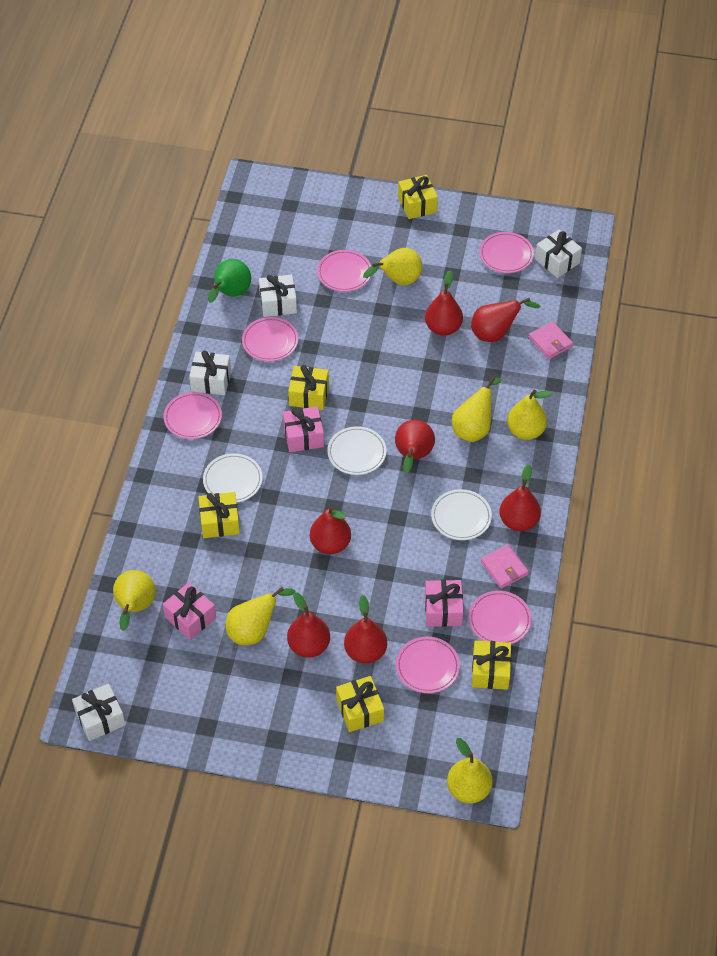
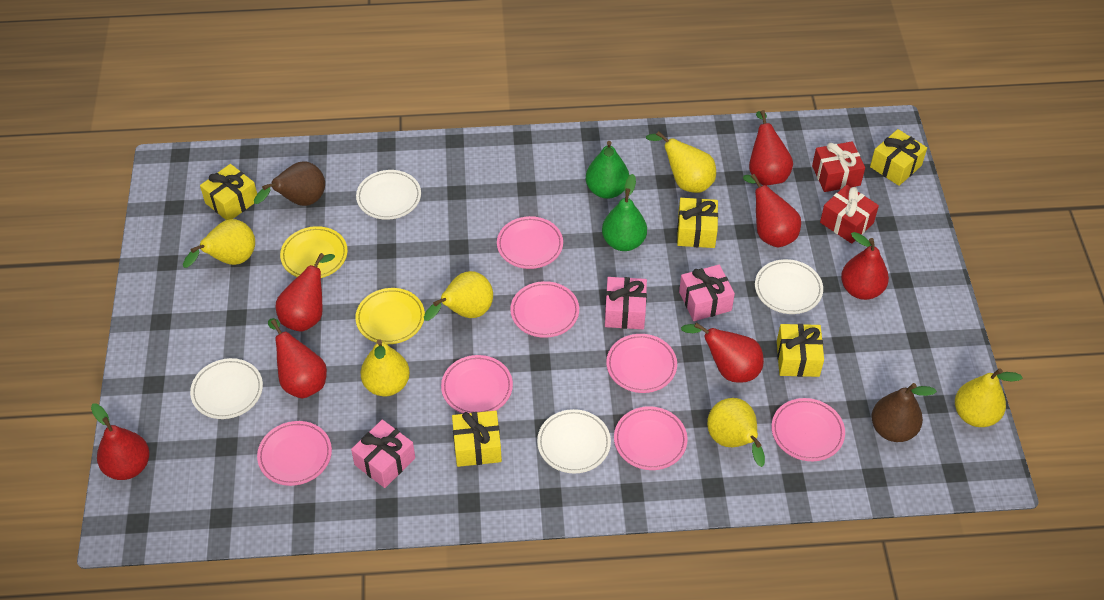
brown pear: none = 0 -> [254,161,325,206] [871,383,937,442] = 2
green pear: [208,259,251,303] = 1 -> [586,141,629,199] [602,174,647,251] = 2
pink plate: [164,392,222,439] [242,317,298,361] [317,250,371,292] [396,636,460,693] [468,591,531,644] [479,232,534,273] = 6 -> [257,421,332,486] [441,355,513,413] [497,216,563,269] [510,281,579,338] [606,334,677,393] [614,406,688,470] [771,398,845,461] = 7
pink wallet: [481,545,529,589] [529,321,573,359] = 2 -> none = 0
red gift: none = 0 -> [812,141,865,192] [820,185,879,244] = 2
white gift: [72,684,126,741] [189,350,231,395] [259,274,297,317] [535,229,582,278] = 4 -> none = 0
white plate: [203,453,263,503] [327,426,386,475] [431,489,492,540] = 3 -> [190,358,263,419] [356,170,421,220] [537,409,611,473] [755,259,823,314] = 4
yellow plate: none = 0 -> [280,226,348,278] [355,288,425,344] = 2

